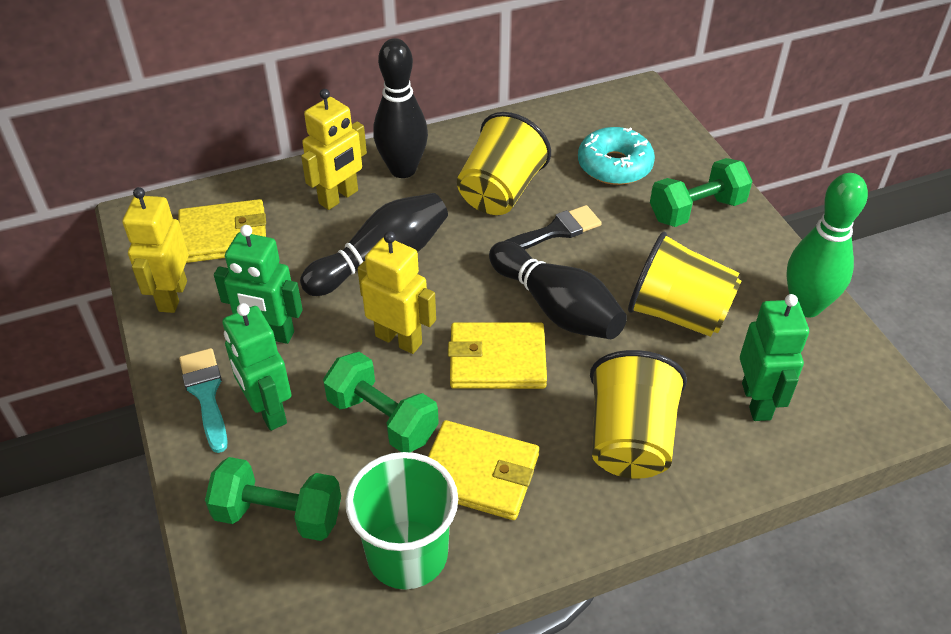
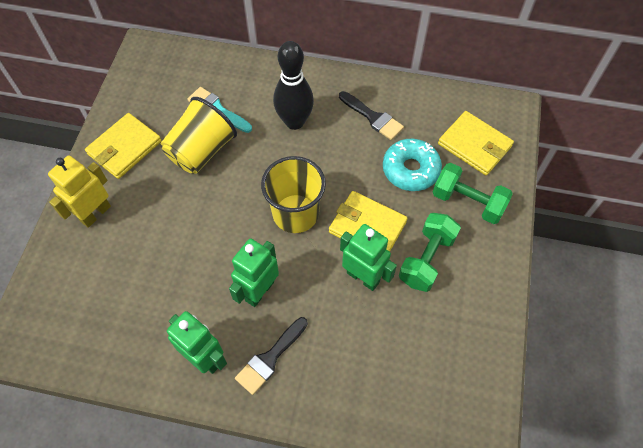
black bowling pin: [300,193,448,296] [373,38,428,178] [489,241,627,339] = 3 -> [273,41,314,130] = 1
black brush: [505,205,601,249] = 1 -> [235,317,308,395] [339,91,404,140] = 2
green bowling pin: [786,173,868,318] = 1 -> none = 0
green cup: [345,452,458,589] = 1 -> none = 0
green dumbbell: [205,457,341,541] [323,352,439,452] [650,158,753,227] = 3 -> [399,213,461,292] [433,163,513,224] = 2
yellow cup: [457,112,551,215] [590,350,687,479] [628,232,742,337] = 3 -> [161,97,237,174] [261,156,326,233] = 2
yellow robot: [123,187,189,313] [301,89,367,210] [358,231,436,354] = 3 -> [48,155,111,228] = 1

